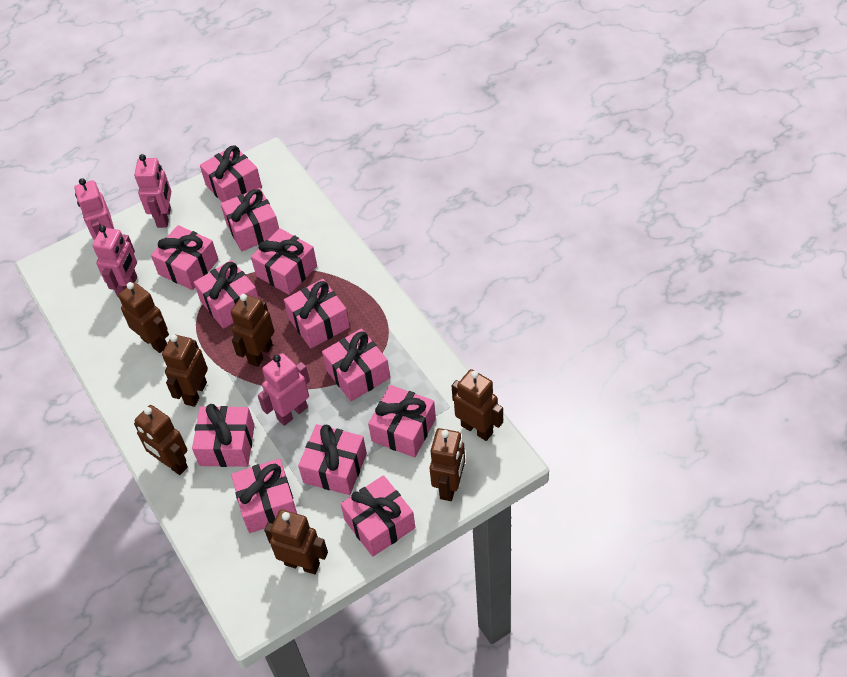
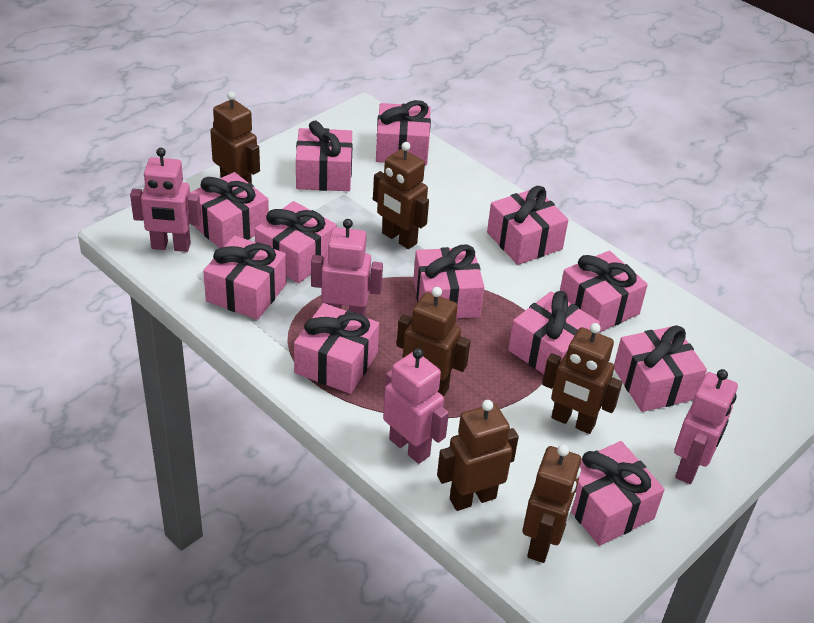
brown robot: [118,282,169,353] [134,405,188,475] [162,334,208,407] [231,294,274,367] [264,510,328,574] [430,428,465,501] [452,369,503,441] = 7 -> [210,91,260,184] [373,142,429,249] [397,287,470,397] [437,400,519,511] [523,445,581,563] [542,323,622,434] = 6

